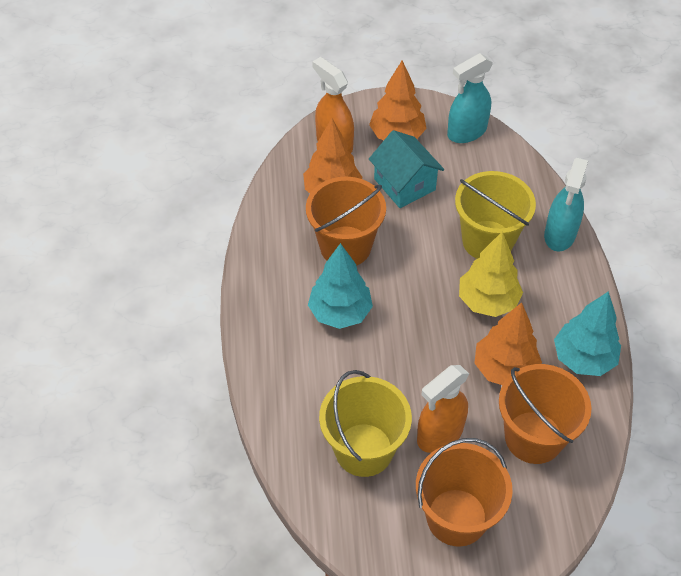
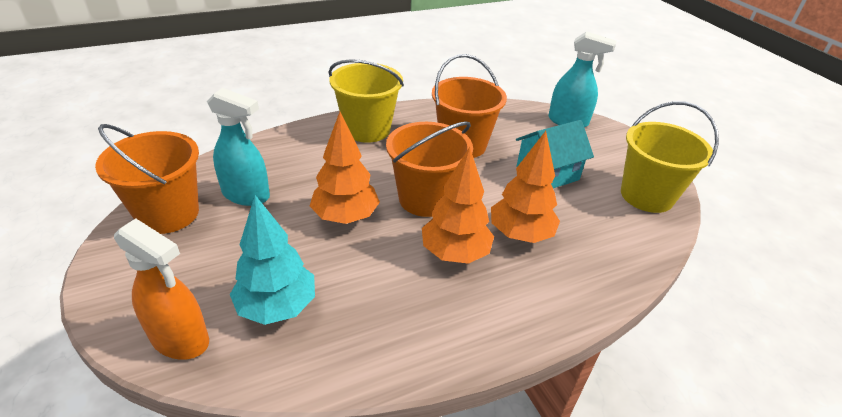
orange spray bottle: [312,57,354,153] [417,365,469,453] = 2 -> [114,218,209,360] = 1
turquoise tree: [308,243,373,329] [554,291,621,376] = 2 -> [230,195,315,325] = 1
yellow tree: [459,231,523,317] = 1 -> none = 0

